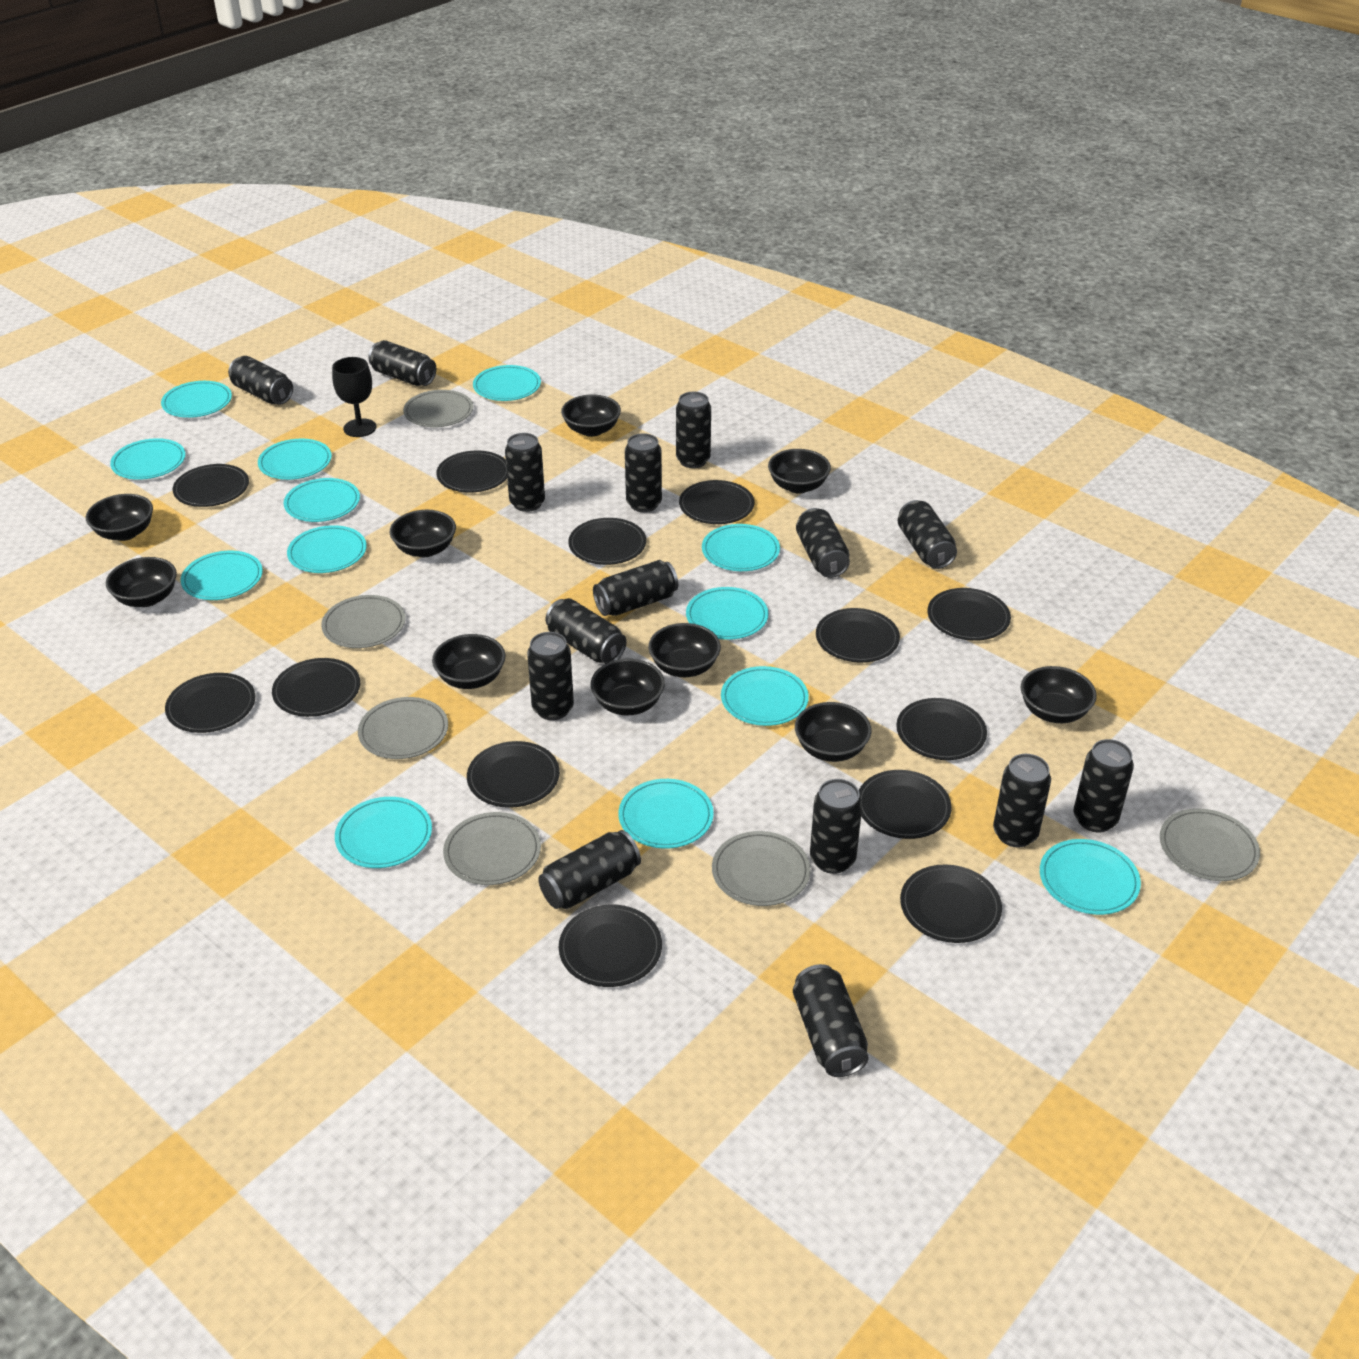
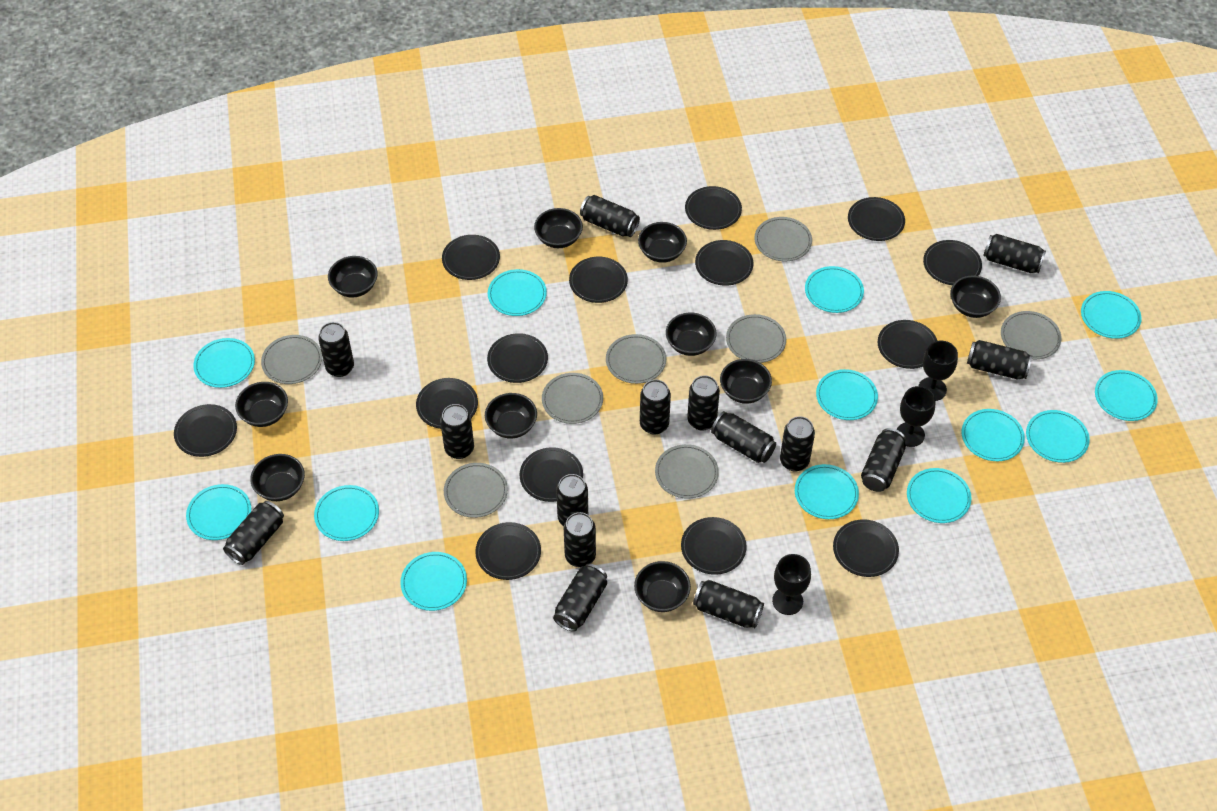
black goblet: [332,357,376,437] = 1 -> [772,554,811,615] [897,386,935,447] [919,340,958,401] = 3
black plate: [165,673,255,733] [172,464,249,507] [272,658,360,717] [436,450,507,493] [467,741,560,808] [559,905,662,987] [568,518,646,565] [679,480,754,524] [816,608,900,663] [859,770,952,839] [896,698,987,760] [900,864,1002,943] [928,588,1011,641] = 13 -> [174,404,237,457] [416,378,478,429] [442,235,500,280] [475,522,541,580] [487,333,548,383] [520,447,583,502] [569,257,628,303] [681,517,747,575] [685,186,742,230] [695,240,754,286] [833,519,899,577] [848,197,905,241] [878,320,937,369] [923,240,982,285] = 14
grey plate: [321,595,405,648] [358,697,448,759] [403,390,473,427] [443,812,541,885] [712,831,811,906] [1160,808,1260,881] = 6 -> [261,335,322,384] [444,463,508,518] [542,373,603,424] [606,334,666,384] [655,444,719,499] [726,314,786,363] [754,217,812,261] [1001,311,1062,359] = 8

